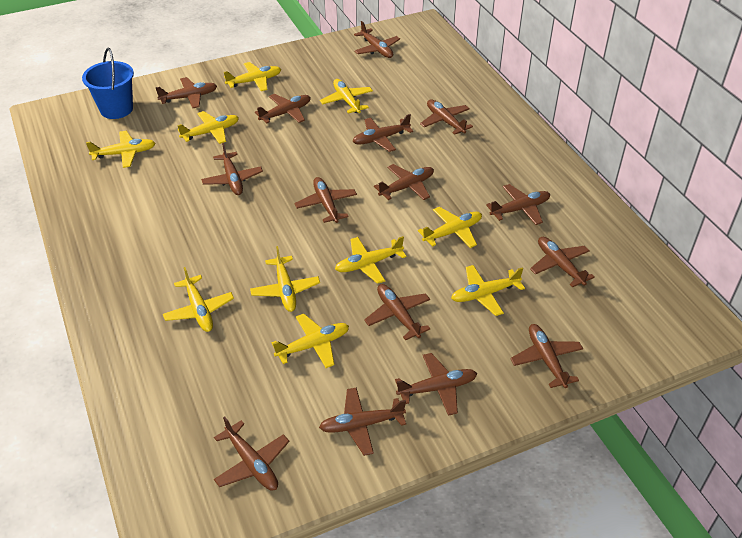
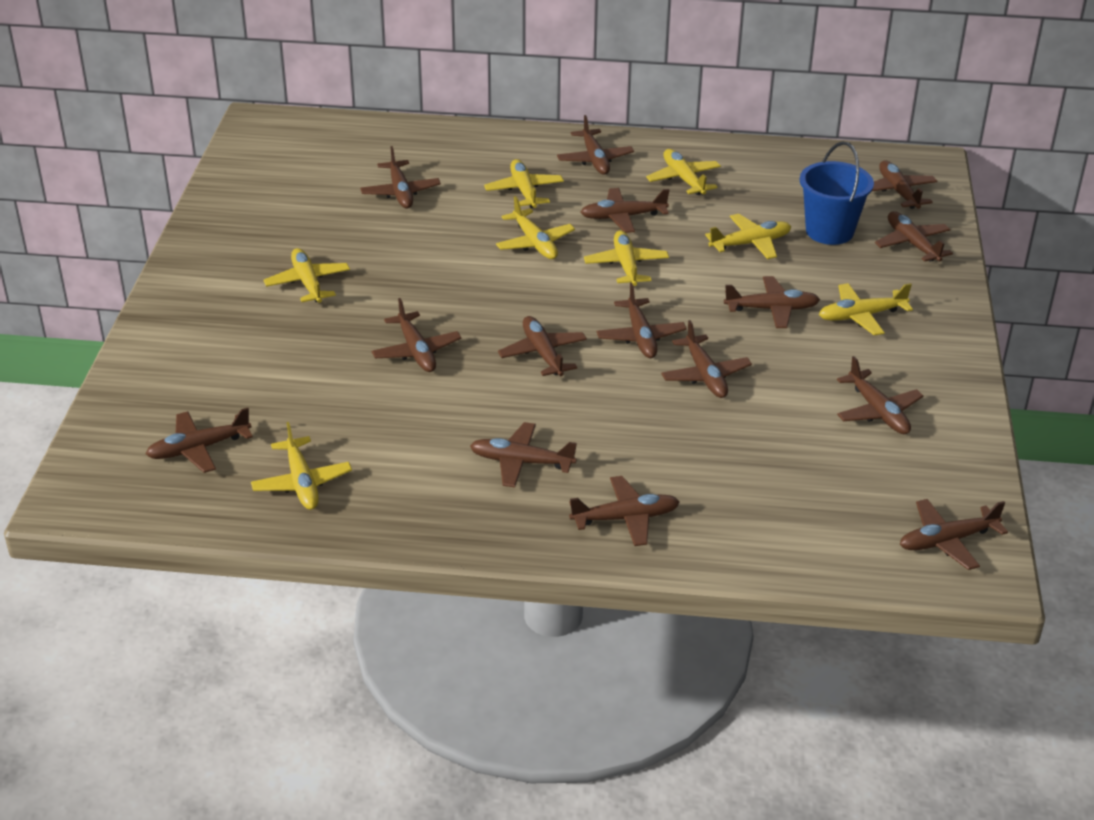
yellow plane: [86,131,155,168] [163,267,234,332] [177,111,239,144] [224,62,281,91] [250,246,320,312] [272,314,349,368] [320,79,373,114] [335,236,407,284] [418,207,482,248] [451,265,525,316] = 10 -> [251,422,352,510] [263,248,350,303] [484,159,564,208] [496,196,575,259] [584,230,669,286] [646,149,721,195] [705,214,791,259] [819,283,913,336] = 8

